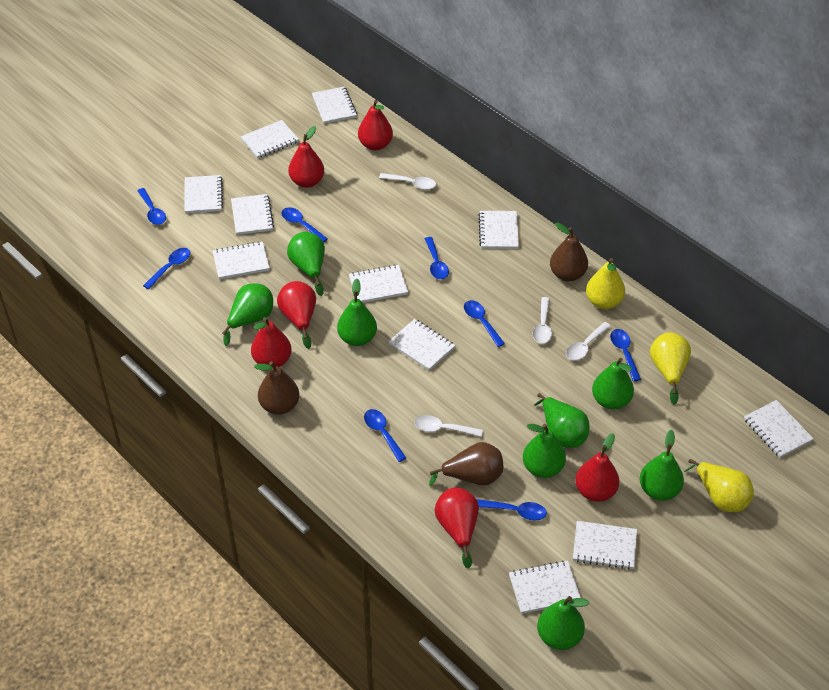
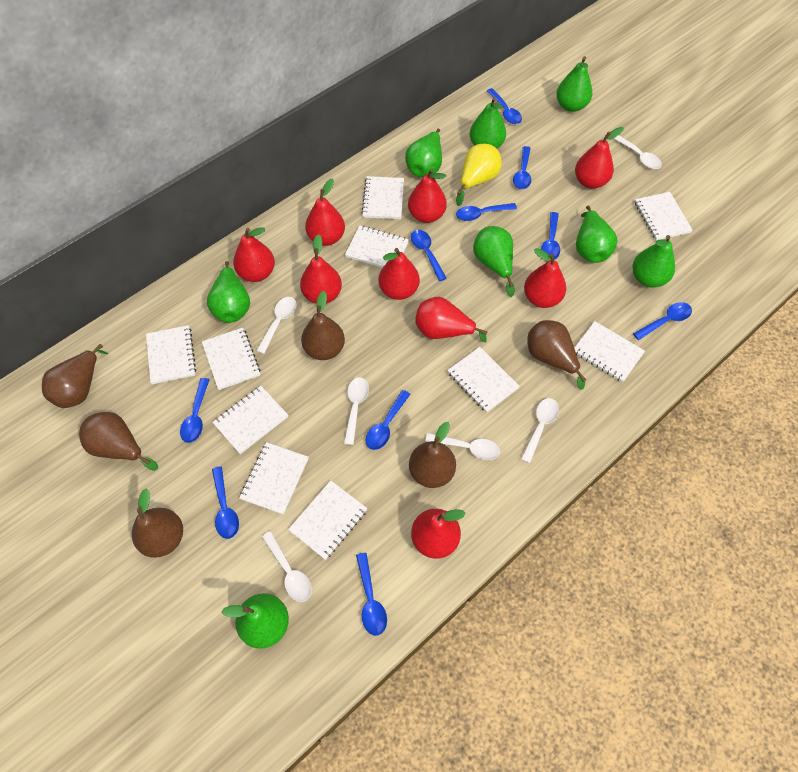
blue spoon: [137,188,166,225] [143,248,190,289] [281,207,328,243] [364,409,406,462] [425,237,449,279] [464,300,505,347] [476,499,547,520] [610,329,641,382] = 8 -> [180,378,210,443] [212,466,239,539] [356,553,387,636] [366,390,410,450] [411,230,447,281] [456,203,517,221] [487,88,522,124] [513,146,531,189] [541,212,560,260] [633,302,692,340] = 10
brown pear: [254,361,299,415] [429,442,503,486] [550,222,588,281] = 3 -> [42,344,108,408] [79,412,158,471] [132,488,183,558] [301,291,345,360] [409,422,456,488] [527,320,586,390] = 6
red pear: [251,317,291,367] [277,281,316,349] [288,126,324,188] [358,100,393,151] [434,487,479,569] [575,433,619,502] = 6 -> [233,227,275,282] [300,234,342,304] [305,178,345,246] [379,248,420,300] [408,169,447,223] [411,509,466,559] [415,297,487,343] [524,248,566,308] [575,127,624,189] = 9
white notebook: [184,175,223,214] [213,241,270,280] [231,194,274,235] [241,120,299,159] [312,87,357,124] [349,264,408,303] [388,319,455,371] [478,211,519,249] [509,561,581,614] [573,521,637,570] [744,400,814,458] = 11 -> [146,325,196,384] [202,328,261,390] [212,386,288,454] [239,442,309,515] [288,480,367,560] [345,225,409,268] [361,176,404,219] [447,347,520,413] [574,321,645,382] [635,192,693,240] = 10
white spoon: [379,173,436,190] [414,415,483,437] [533,297,552,344] [566,322,611,361] = 4 -> [256,297,297,354] [262,531,312,602] [344,377,369,445] [425,433,500,460] [521,398,559,463] [613,135,662,169] = 6
yellow pear: [586,258,625,309] [650,332,691,405] [684,459,754,512] = 3 -> [456,144,502,206] = 1

